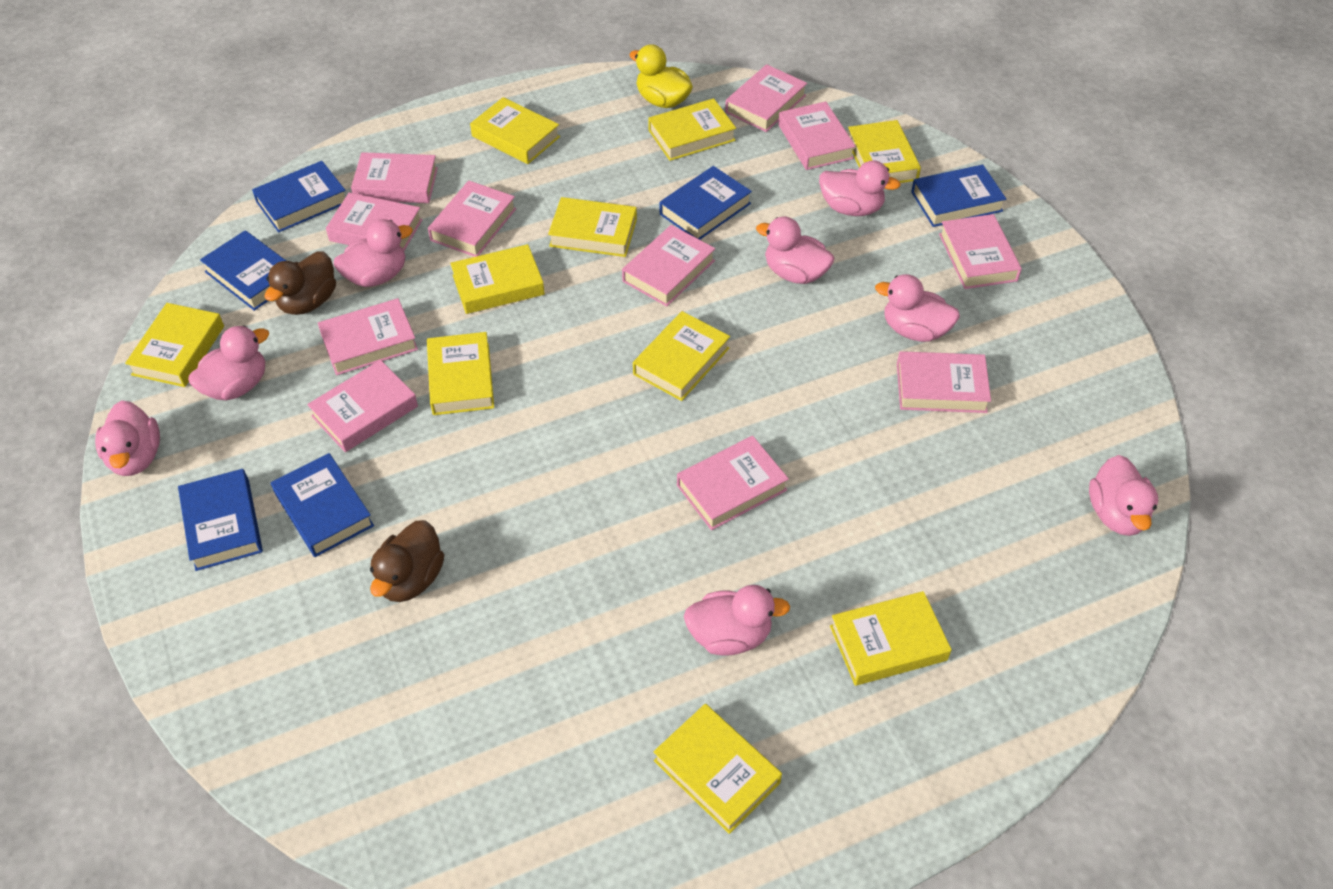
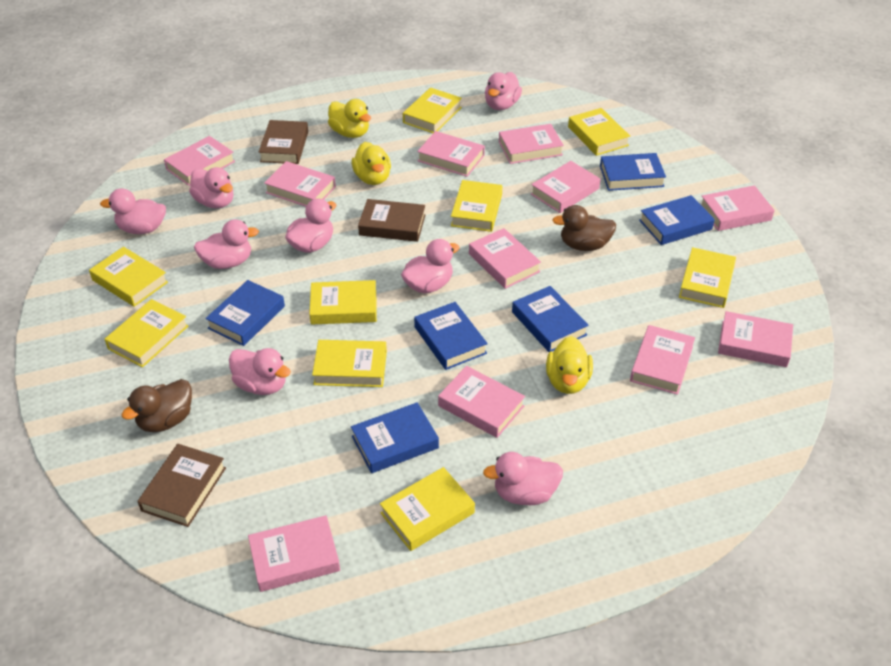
brown book: none = 0 -> [138,444,226,527] [258,120,308,164] [358,199,425,242] = 3
yellow book: [125,303,224,387] [427,332,494,415] [450,244,545,314] [470,97,560,164] [548,197,637,257] [633,311,730,401] [648,98,736,161] [653,704,782,834] [830,591,952,686] [848,120,921,183] = 10 -> [89,247,168,307] [105,299,188,367] [309,280,377,324] [312,340,387,387] [380,467,475,551] [403,88,462,133] [451,180,502,232] [568,108,630,156] [679,247,736,308] = 9
yellow duck: [629,44,693,108] = 1 -> [328,99,371,138] [351,142,391,185] [546,336,593,394] = 3

